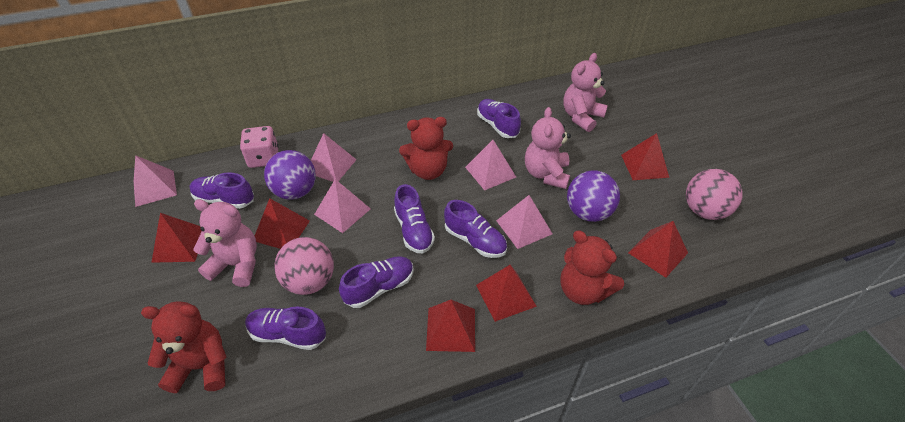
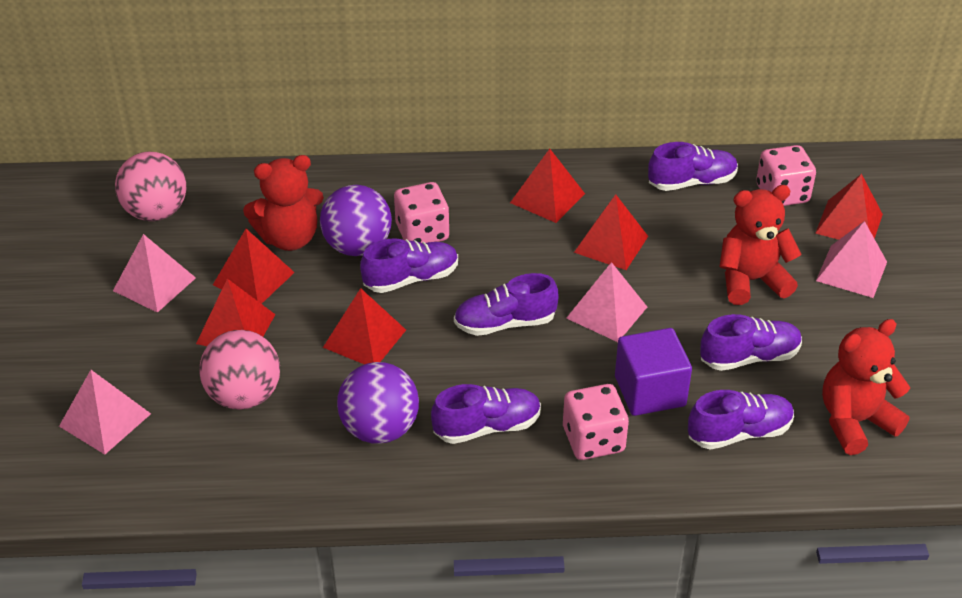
pink dice: [240,126,279,168] = 1 -> [394,182,450,243] [563,384,629,460] [756,145,816,206] = 3
pink pyramid: [134,155,177,207] [311,133,357,182] [314,179,371,233] [465,140,516,190] [496,195,552,249] = 5 -> [59,370,151,454] [113,234,196,313] [566,262,647,342] [816,221,887,298] = 4
pink teddy bear: [193,199,257,287] [525,107,571,189] [563,53,608,132] = 3 -> none = 0
purple cube: none = 0 -> [615,328,692,416] = 1

